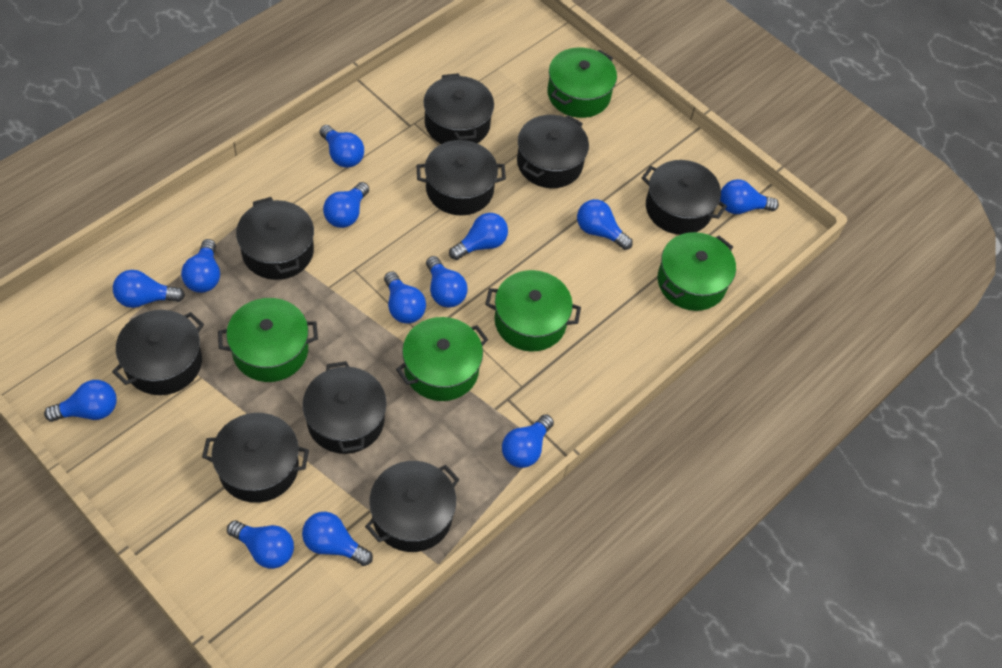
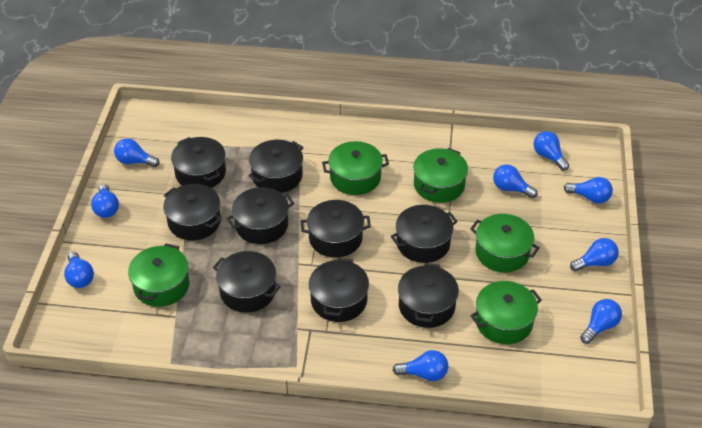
blue light bulb: [44,380,117,422] [113,270,185,308] [181,239,220,293] [227,520,294,569] [302,512,373,566] [320,125,364,168] [323,182,369,228] [384,271,426,324] [426,256,468,308] [449,213,508,260] [502,414,554,468] [577,199,633,250] [720,179,779,214] = 13 -> [64,251,94,288] [91,184,119,218] [114,138,159,167] [393,350,448,381] [493,164,538,198] [534,131,569,171] [564,177,613,204] [570,238,619,271] [580,299,622,344] = 9

